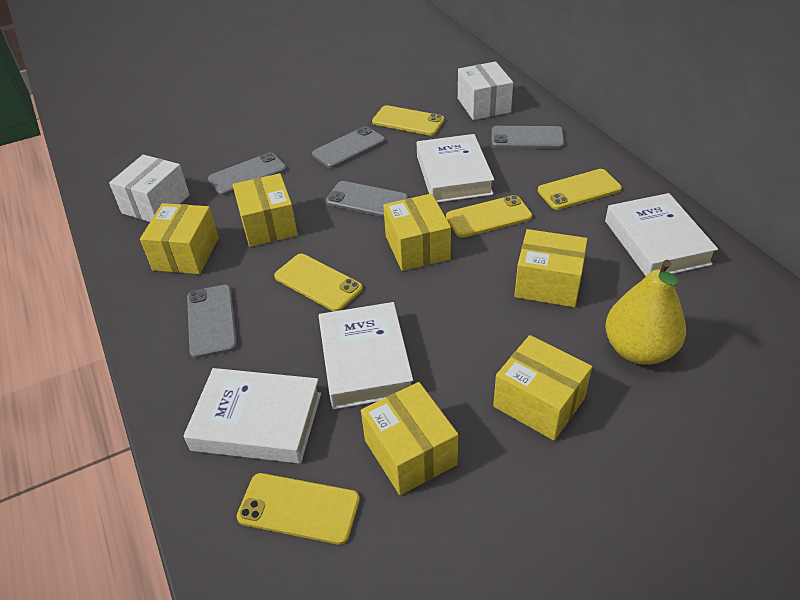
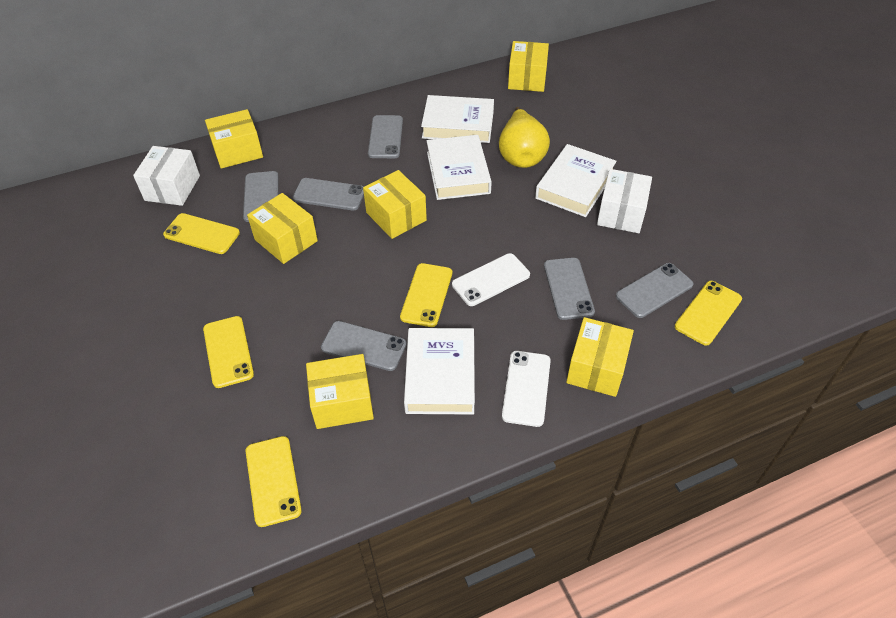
grey phone: [187,285,237,358] [208,152,287,195] [312,126,385,168] [326,181,408,217] [492,126,564,149] = 5 -> [243,171,279,222] [293,178,364,210] [321,321,407,371] [368,115,403,158] [544,258,595,320] [616,263,694,318] = 6
white phone: none = 0 -> [452,253,530,306] [502,351,551,427] = 2

